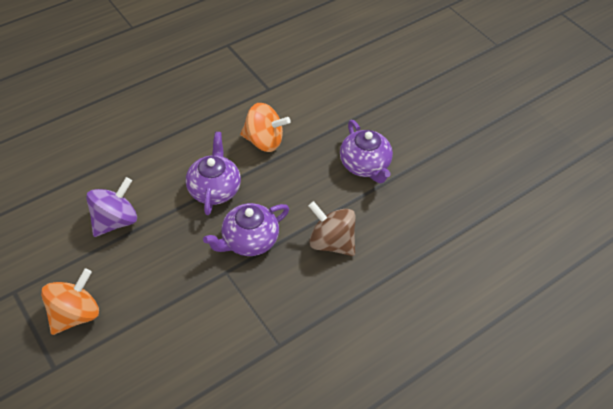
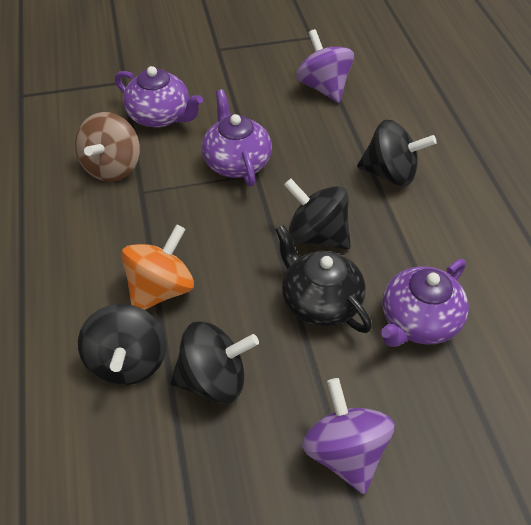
black spinning top: none = 0 -> [78,304,166,385] [170,321,259,404] [284,179,351,249] [357,120,437,186] = 4
black teapot: none = 0 -> [275,225,372,333] = 1
orange spinning top: [41,268,99,335] [240,103,291,152] = 2 -> [121,224,194,310] = 1
purple spinning top: [86,177,137,237] = 1 -> [296,29,354,103] [302,378,395,494] = 2

